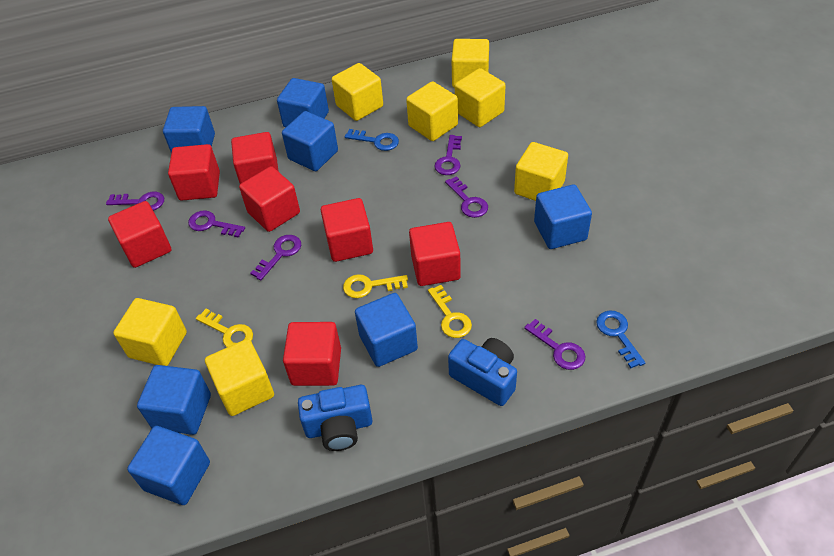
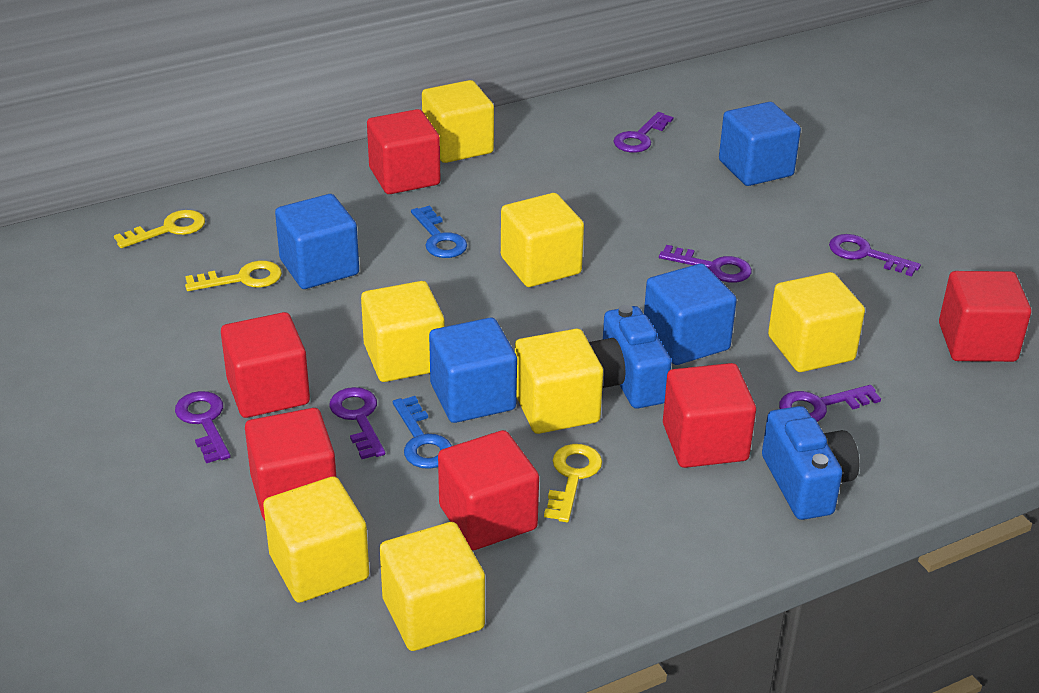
blue cube: [127,426,210,505] [137,365,211,435] [163,106,215,153] [277,78,329,127] [282,111,338,171] [355,293,418,367] [534,184,592,249] = 7 -> [275,194,359,289] [429,318,517,423] [644,264,737,365] [719,102,801,186] = 4
red cube: [108,201,171,268] [168,144,220,201] [231,132,279,184] [239,166,300,232] [283,322,341,386] [321,198,373,262] [409,222,461,286] = 7 -> [221,312,310,418] [245,408,336,520] [367,109,440,194] [438,430,539,551] [663,363,756,468] [939,271,1031,362] = 6

